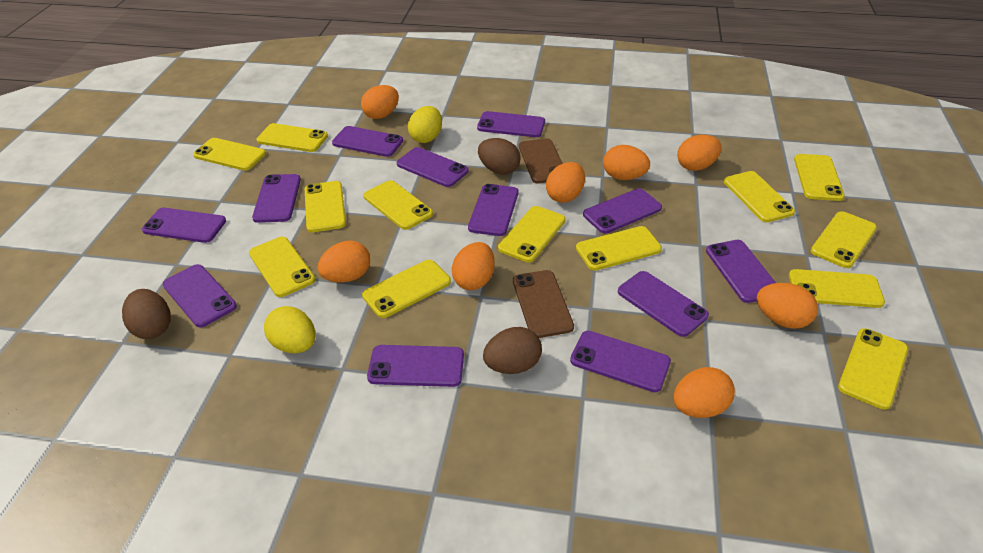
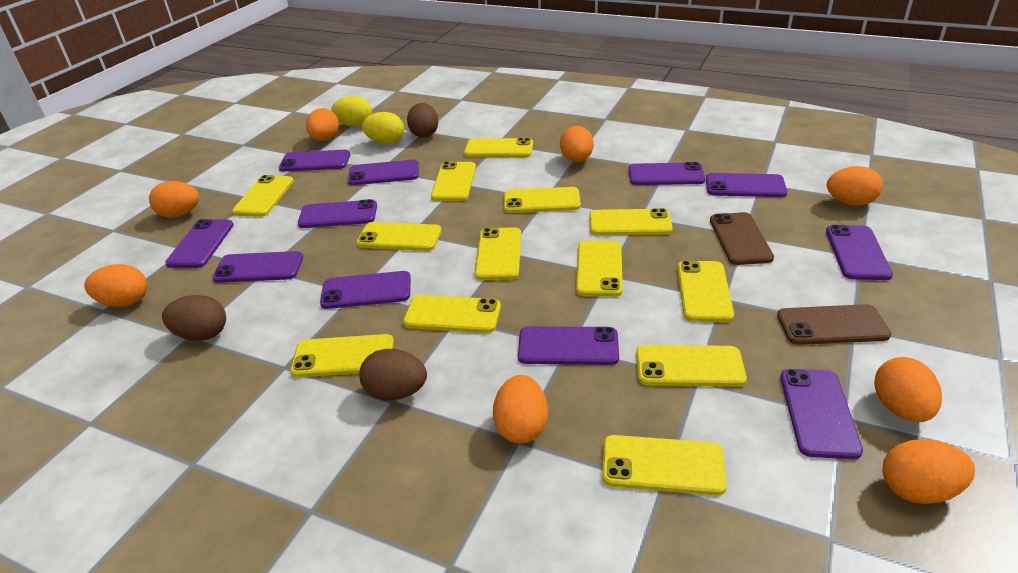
purple phone: [142,208,226,243] [163,264,237,327] [252,174,301,223] [332,126,403,157] [367,345,464,387] [397,147,469,187] [468,184,518,236] [477,111,545,137] [570,331,671,392] [583,188,662,234] [618,271,709,337] [706,240,776,303] = 12 -> [165,219,234,268] [212,251,303,283] [279,150,350,172] [298,199,377,228] [320,271,411,309] [348,160,419,185] [518,326,619,365] [629,162,706,185] [706,173,787,197] [780,369,863,459] [826,225,893,280] = 11

